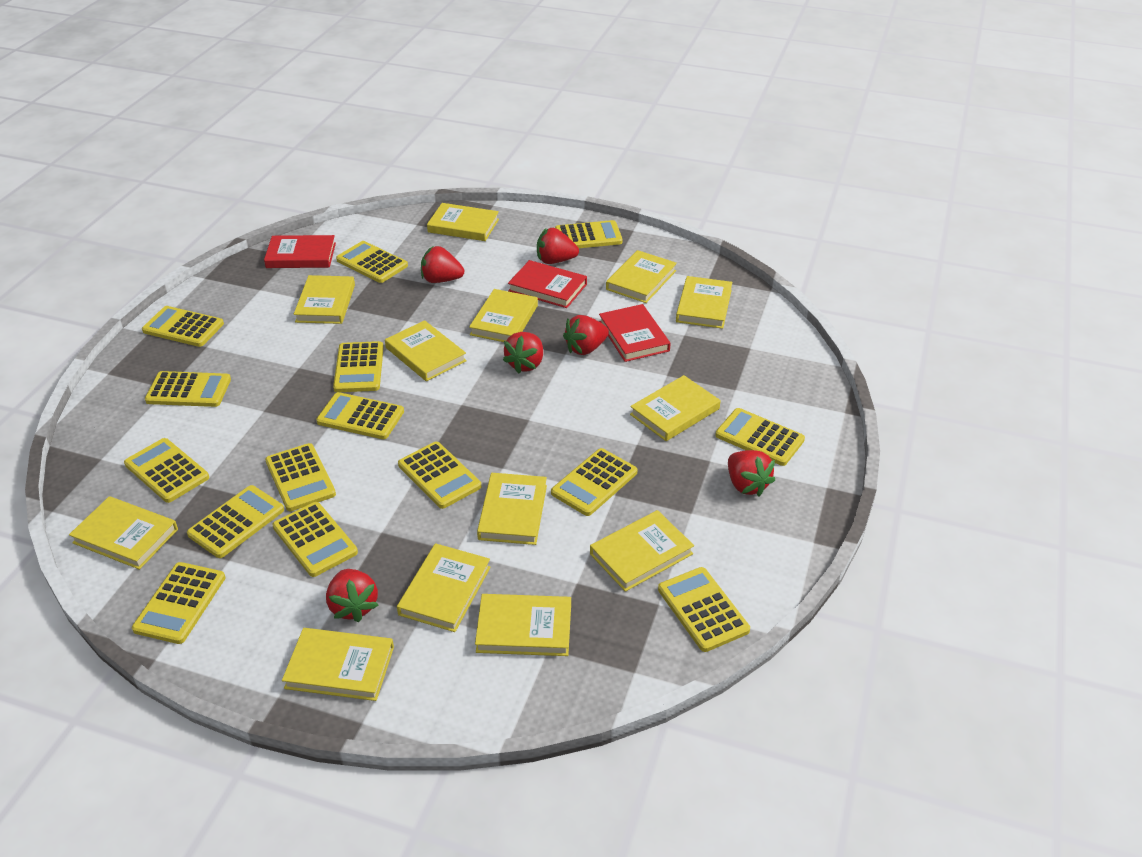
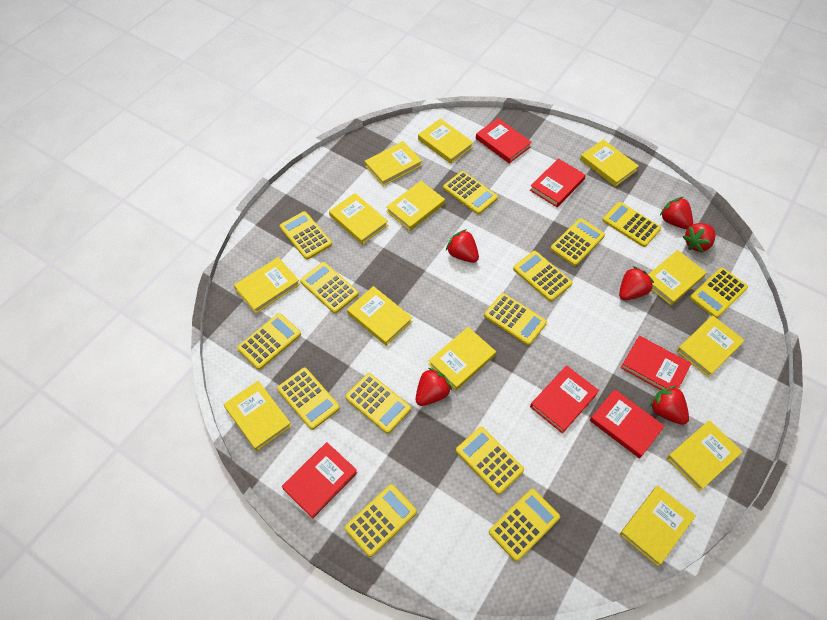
red book: [264,235,336,268] [508,260,587,308] [599,304,671,362] = 3 -> [282,442,357,519] [476,118,532,163] [530,159,586,207] [530,366,599,433] [590,389,664,458] [621,336,692,390] = 6
yellow calculator: [124,438,209,503] [132,562,225,644] [142,306,224,347] [145,371,231,407] [187,485,284,558] [265,443,336,511] [272,502,358,577] [316,392,404,439] [333,341,384,392] [336,241,408,283] [398,442,481,509] [551,448,637,516] [555,220,623,248] [658,567,750,652] [715,408,805,466] = 15 -> [237,313,301,370] [277,368,340,430] [280,211,332,260] [300,262,359,313] [345,373,411,434] [345,484,417,557] [443,171,498,214] [456,427,524,495] [484,293,547,345] [489,489,560,562] [513,251,573,302] [551,218,605,266] [603,202,661,247] [690,267,748,318] = 14

